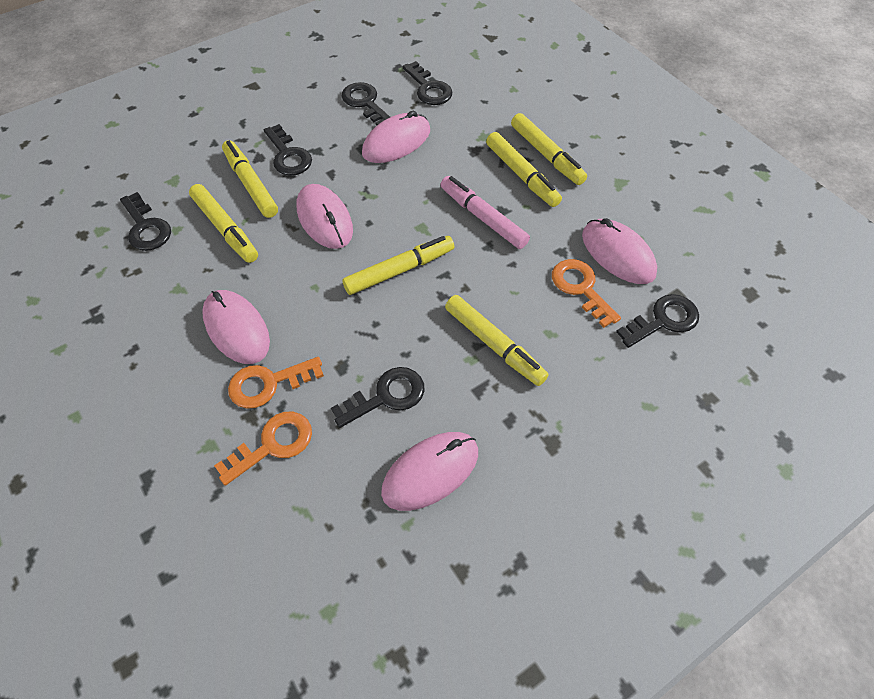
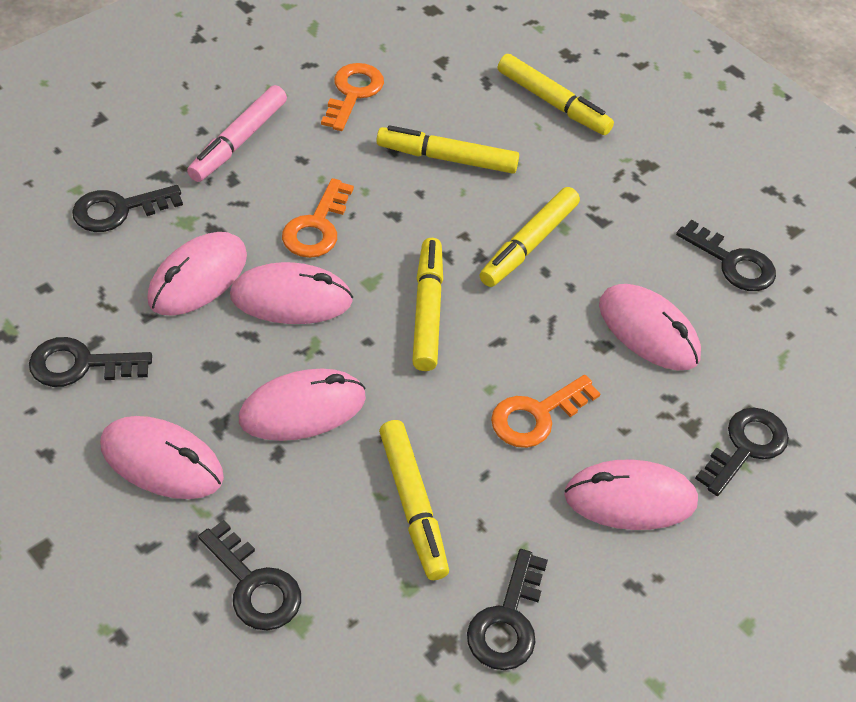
pink mouse: [202,290,270,364] [297,184,353,249] [362,111,430,163] [381,432,478,511] [582,218,657,284] = 5 -> [100,416,224,499] [147,232,247,316] [230,262,353,324] [239,369,366,441] [564,460,698,530] [599,284,701,370] = 6
yellow marker: [189,184,258,263] [222,140,278,218] [342,236,454,295] [445,295,549,386] [486,132,562,207] [511,113,587,185] = 6 -> [376,125,519,174] [379,420,449,580] [412,238,443,371] [480,187,580,287] [498,54,614,135] = 5

